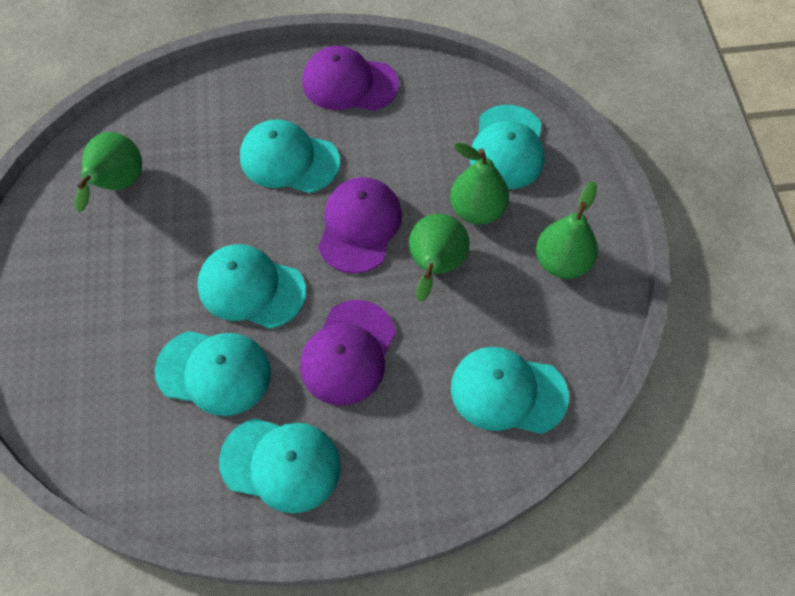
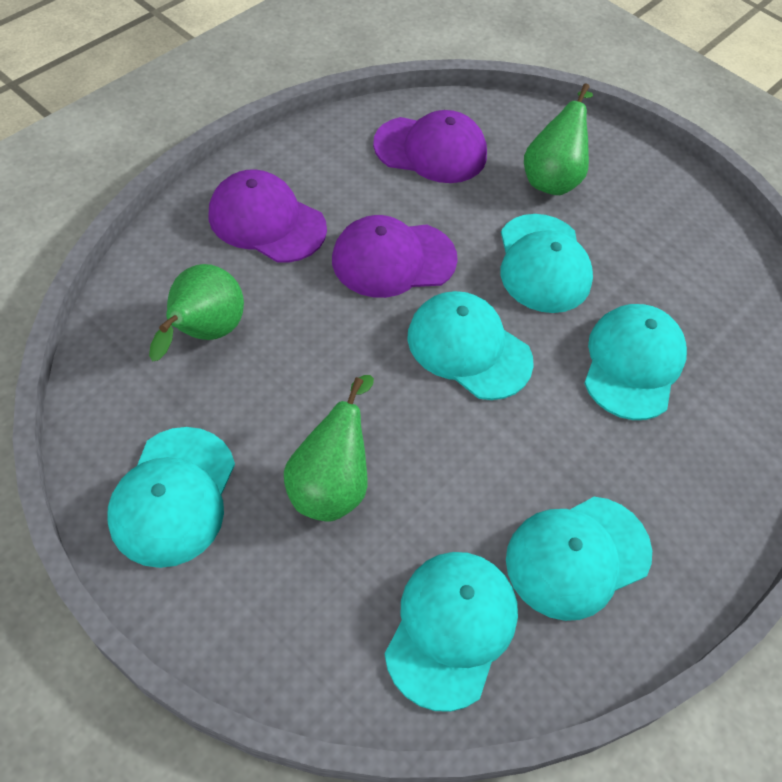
green pear: [75,132,142,212] [409,214,470,302] [450,143,509,224] [536,182,598,279] = 4 -> [149,264,244,362] [284,375,374,522] [524,84,593,195] = 3

